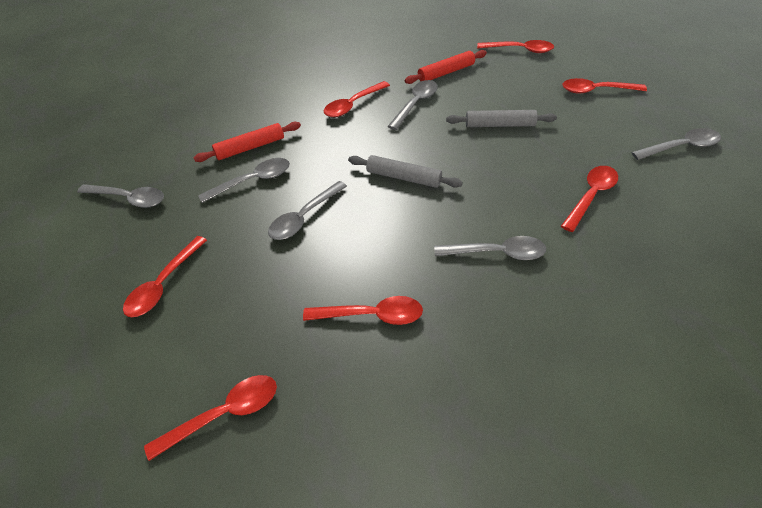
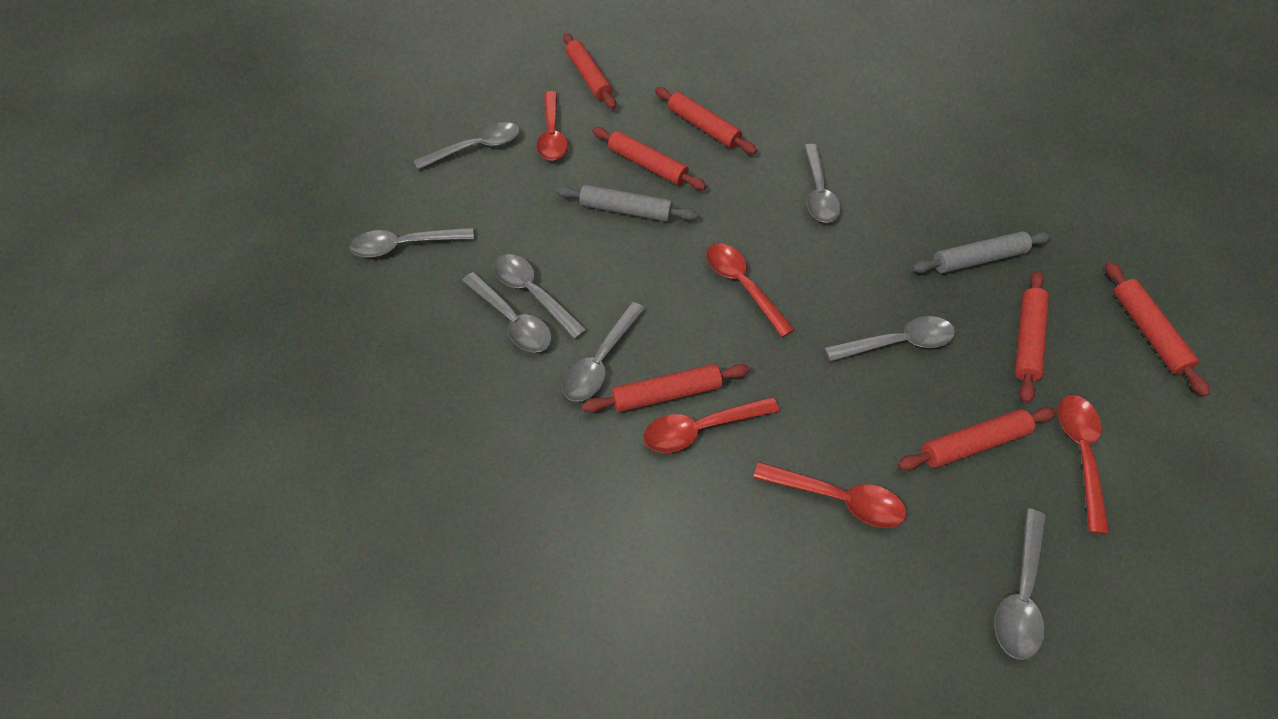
grey spoon: [77,184,164,208] [198,158,290,203] [268,181,347,240] [388,80,438,130] [434,236,546,260] [631,128,721,160] = 6 -> [349,228,474,258] [414,122,520,170] [462,272,552,353] [493,254,587,339] [562,302,645,402] [804,144,841,223] [824,316,955,362] [994,508,1046,660] = 8
red rolling pin: [194,122,301,162] [405,50,487,84] = 2 -> [563,33,616,109] [582,364,750,413] [592,127,706,190] [655,87,757,154] [897,407,1056,470] [1015,271,1049,403] [1105,262,1210,396] = 7
red spoon: [123,236,207,317] [144,375,277,461] [303,296,423,325] [324,81,390,117] [477,40,554,53] [561,166,618,232] [562,78,647,94] = 7 -> [536,91,568,161] [643,397,780,453] [706,243,795,337] [753,462,906,528] [1058,395,1110,534] = 5

